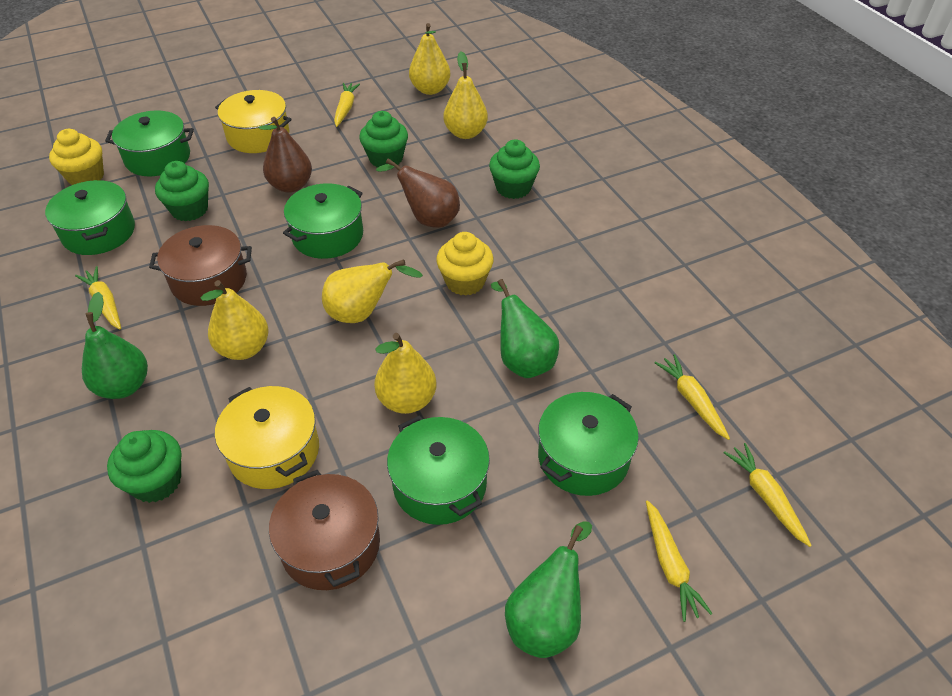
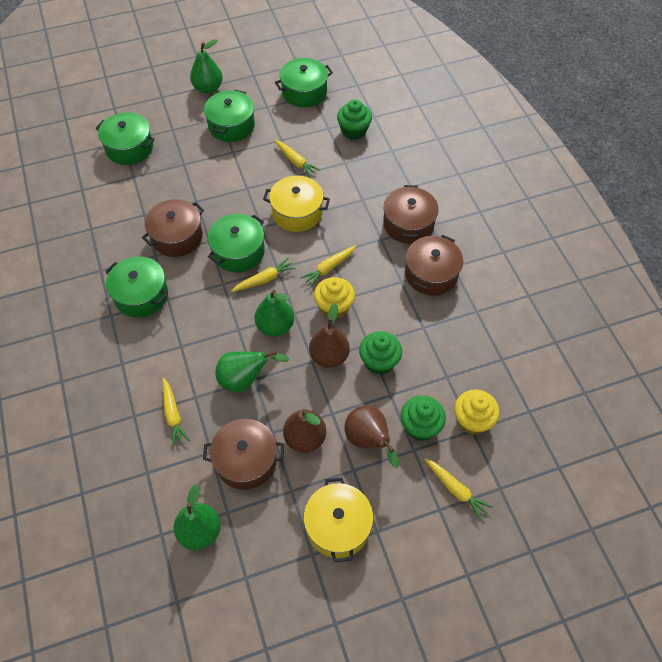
brown pear: [258,117,312,193] [376,158,460,228] = 2 -> [283,409,326,453] [309,303,350,368] [344,405,399,468] = 3
brown pot: [149,225,252,306] [269,470,380,590] = 2 -> [142,199,204,257] [203,419,284,490] [383,185,438,244] [405,235,463,296] = 4
green cupcake: [107,430,181,503] [155,161,209,221] [359,111,408,167] [489,139,540,199] = 4 -> [337,100,372,140] [359,331,402,375] [400,396,446,441] = 3
green pear: [82,292,148,399] [491,279,559,378] [505,521,592,658] = 3 -> [174,484,221,550] [190,39,223,94] [215,351,290,392] [254,290,294,337] = 4
yellow pear: [200,280,269,360] [322,259,423,323] [374,333,437,414] [409,23,450,95] [443,52,488,139] = 5 -> none = 0

